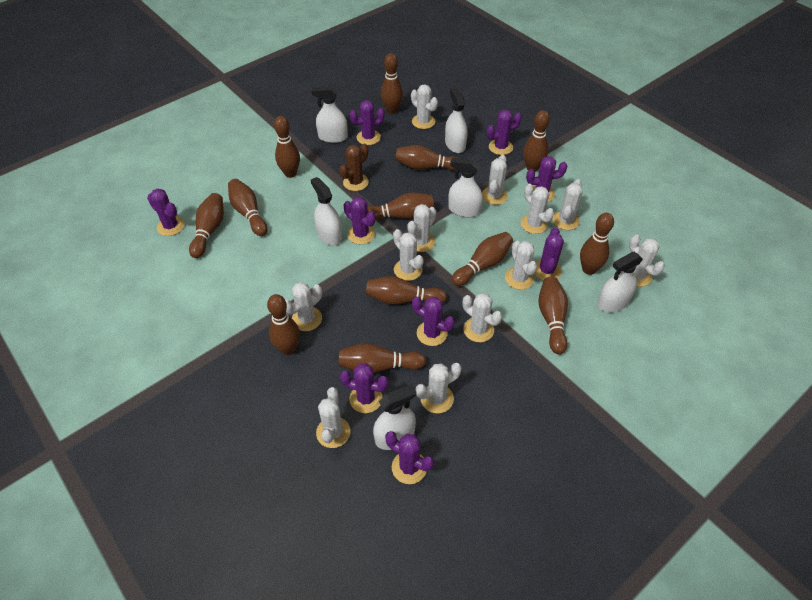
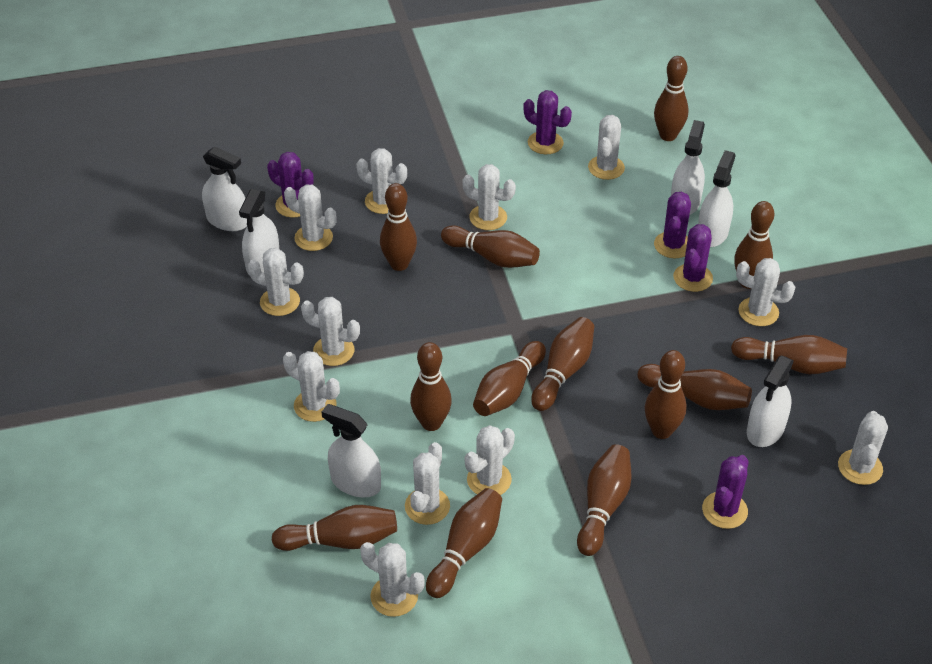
brown cactus: [339,143,369,191] = 1 -> none = 0
purple cactus: [147,189,185,236] [340,363,389,413] [344,197,376,244] [350,100,385,145] [385,431,434,484] [412,297,455,346] [487,110,522,155] [526,156,567,202] [534,227,564,280] = 9 -> [267,152,314,218] [523,90,572,154] [654,192,691,258] [673,224,713,292] [702,455,749,529] = 5

